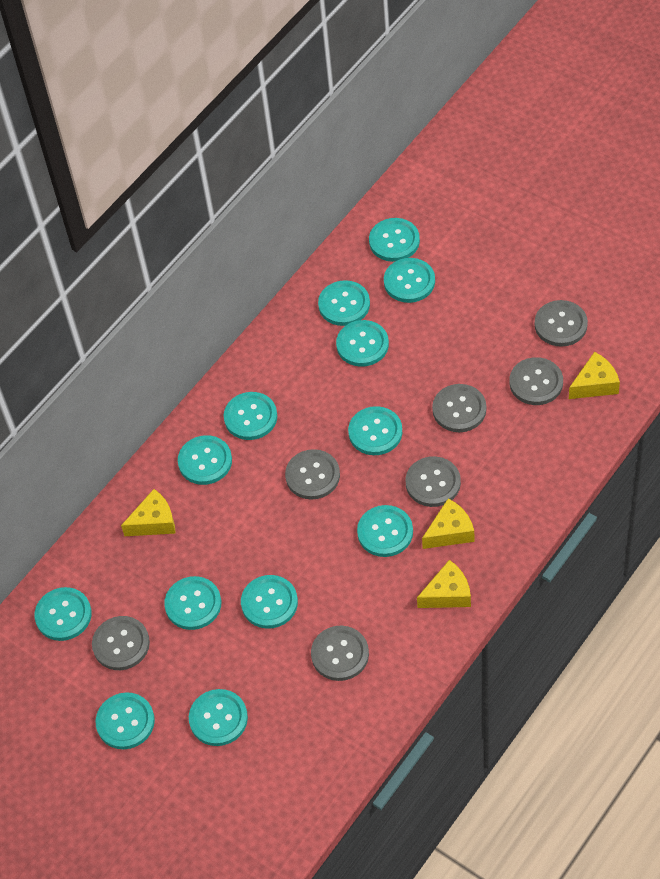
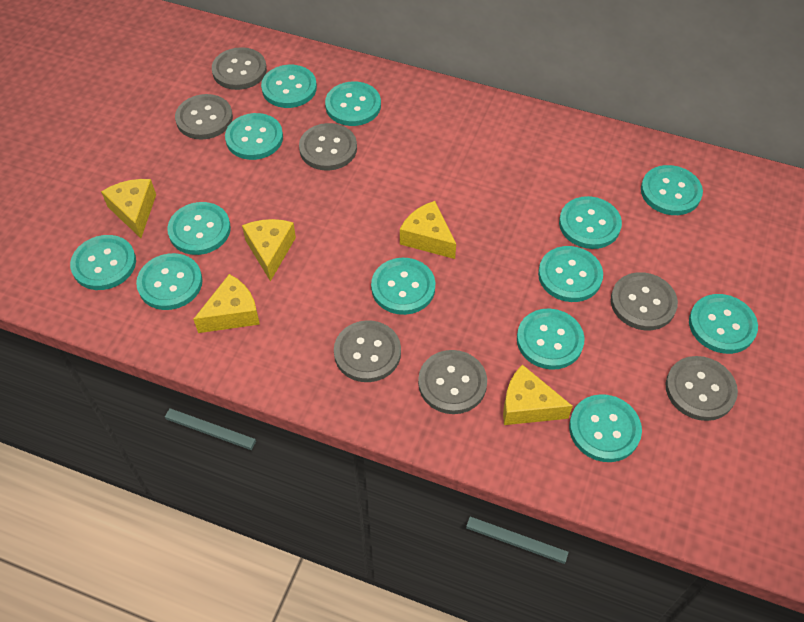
yellow cheese: [121,489,176,536] [417,560,471,608] [422,498,475,549] [569,352,620,399] = 4 -> [101,179,156,238] [193,274,260,333] [242,219,296,281] [400,201,456,259] [503,365,573,425] = 5

